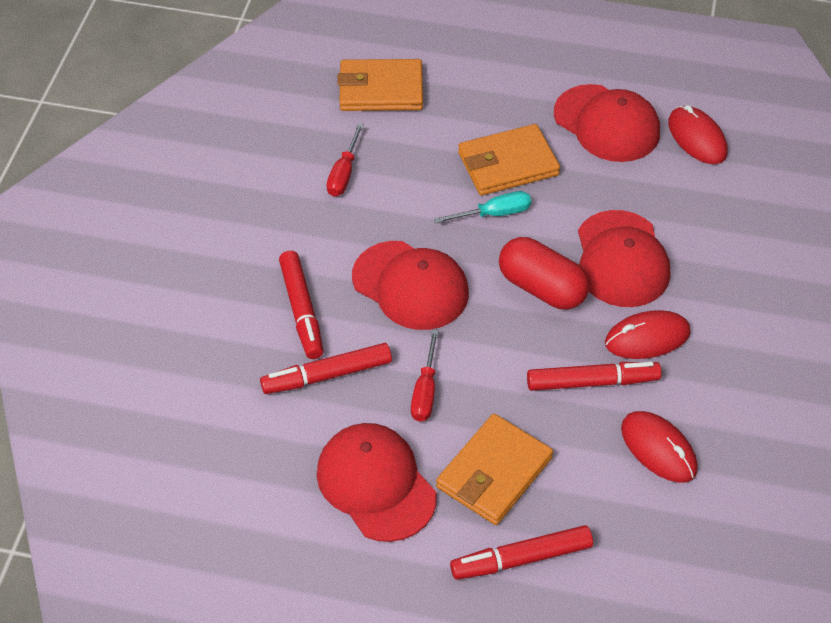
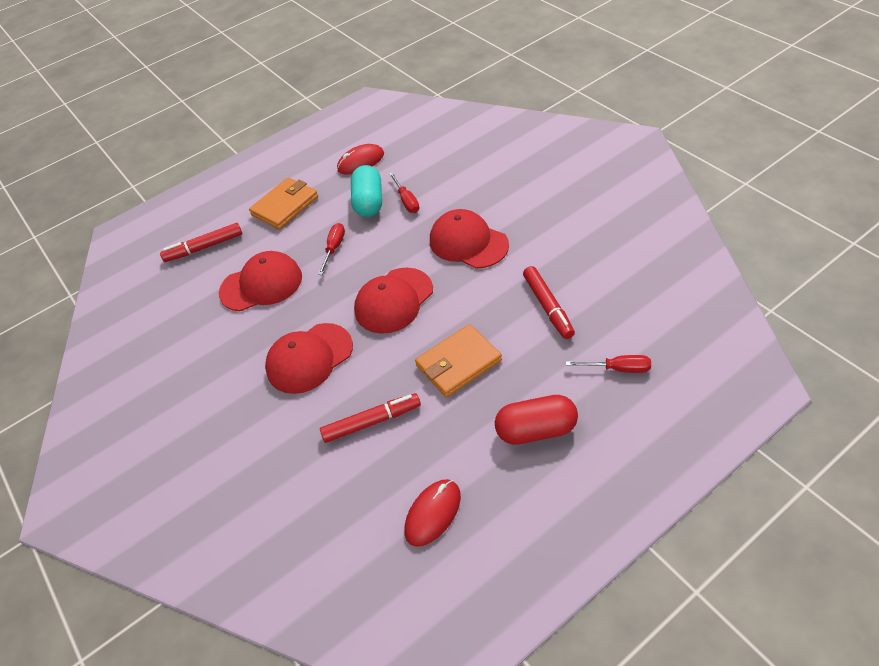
orange wallet: [337,59,423,111] [436,414,553,525] [458,124,560,196] = 3 -> [249,177,318,230] [415,324,502,398] = 2
red marker: [260,343,392,394] [279,251,323,359] [450,525,593,580] [527,362,661,391] = 4 -> [160,223,242,262] [320,393,421,443] [523,266,575,339] = 3
red mouse: [605,310,691,359] [621,411,698,483] [668,105,727,164] = 3 -> [337,144,384,174] [405,479,461,547] = 2
red screwdriver: [326,123,364,197] [411,330,439,422] = 2 -> [318,223,345,275] [389,172,419,213] [566,355,651,373] = 3
turquoise capsule: none = 0 -> [351,165,382,217] = 1
turquoise screwdriver: [434,191,531,223] = 1 -> none = 0

